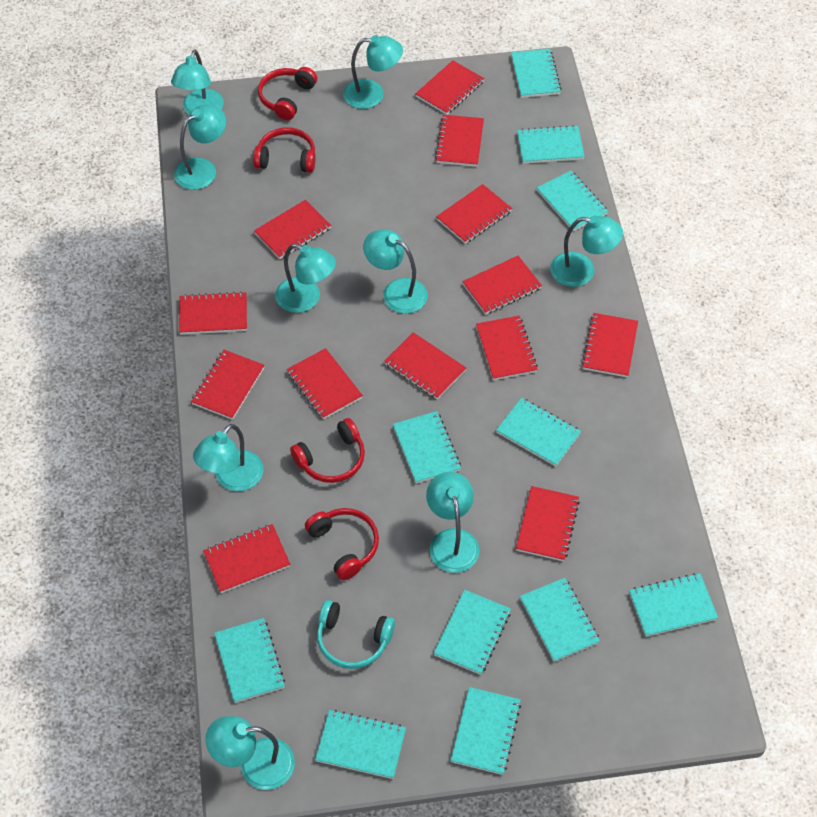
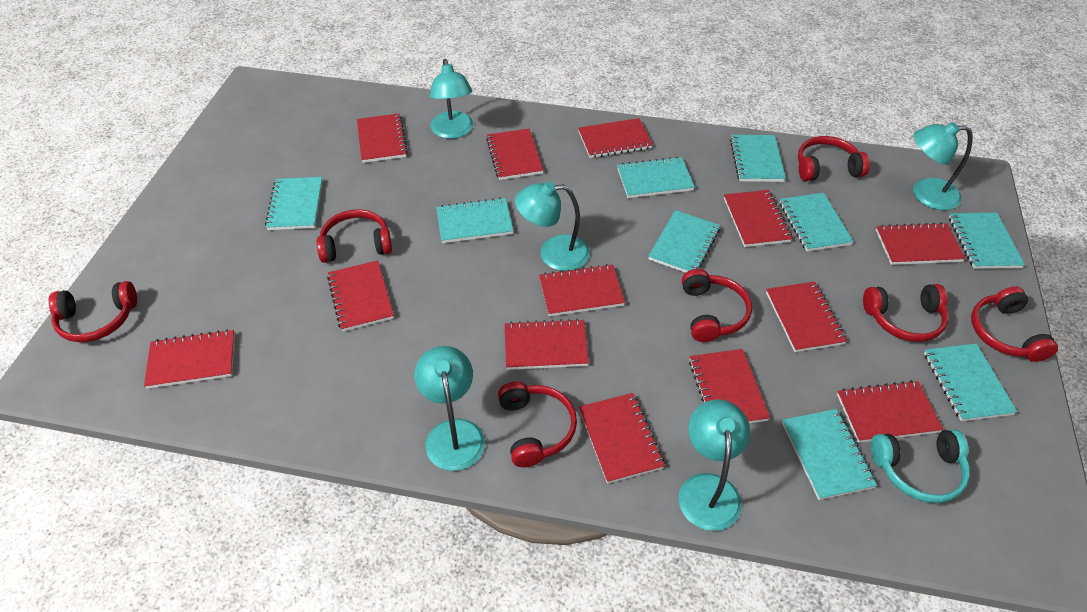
red headphones: [253,127,316,173] [258,67,317,120] [290,418,365,483] [305,508,379,580] = 4 -> [48,281,137,342] [317,209,392,263] [498,381,577,467] [682,269,752,342] [798,136,870,181] [863,284,949,342] [971,286,1058,362] = 7
turquoise lamp: [171,50,224,115] [174,105,226,190] [193,424,263,491] [205,716,295,790] [275,244,336,313] [343,35,403,109] [363,229,428,314] [426,472,479,573] [550,215,623,287] = 9 -> [414,346,485,471] [430,59,473,139] [515,181,590,271] [679,399,750,531] [913,122,972,210] = 5
turquoise notebook: [214,618,285,703] [315,710,406,779] [393,411,461,484] [434,590,511,675] [451,687,521,775] [496,398,581,467] [511,49,562,98] [517,125,585,164] [520,578,600,662] [537,171,608,231] [629,573,718,637] = 11 -> [265,177,322,230] [436,198,513,243] [617,157,695,198] [648,210,720,273] [730,135,786,182] [780,193,854,251] [782,409,877,500] [924,343,1017,421] [949,213,1025,269] = 9

